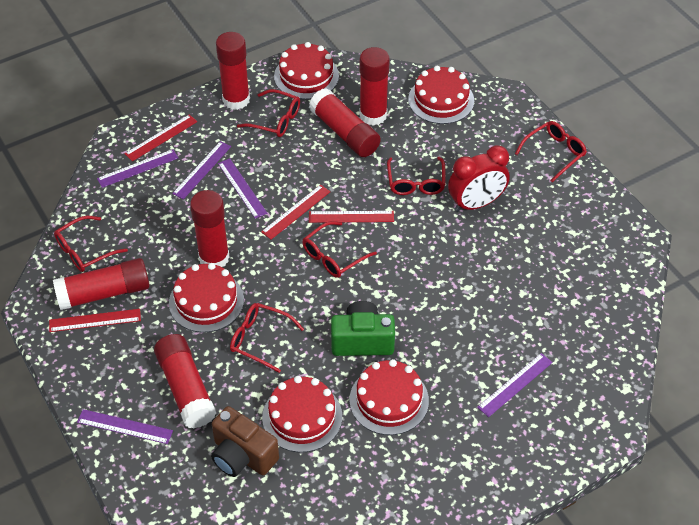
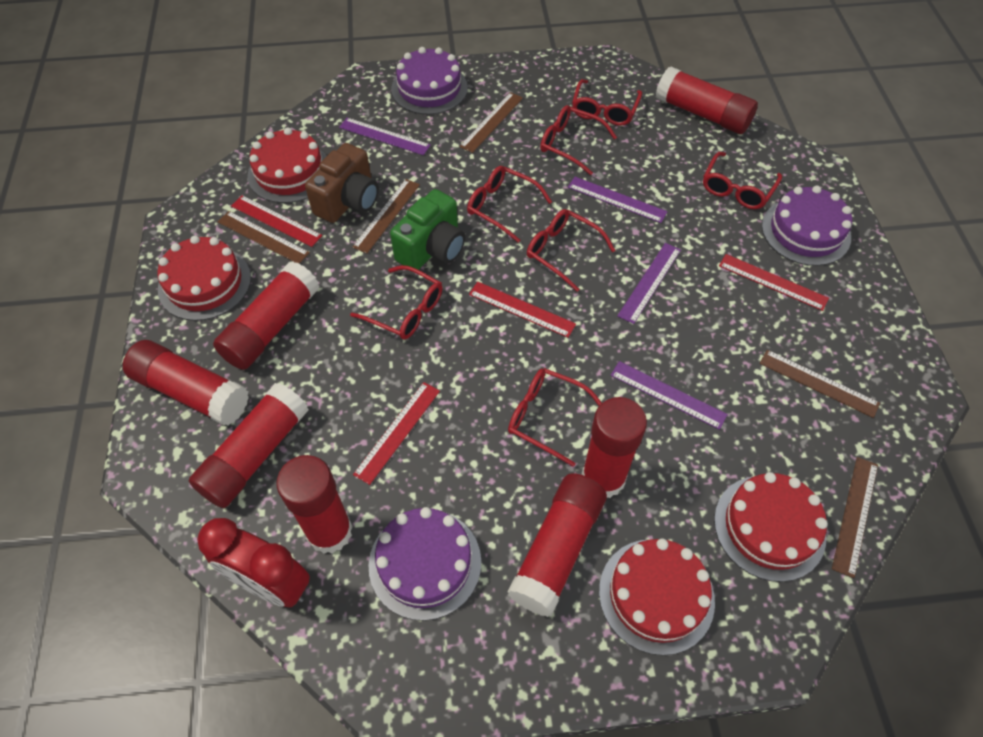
brown ruler: none = 0 -> [218,211,310,264] [352,179,420,253] [459,92,523,153] [760,350,880,418] [832,457,878,578] = 5
purple cake: none = 0 -> [369,507,481,621] [391,47,468,115] [762,186,852,266] = 3
purple ruler: [77,409,173,444] [97,149,178,188] [172,141,231,199] [218,158,267,219] [477,353,553,417] = 5 -> [339,118,431,155] [568,177,668,223] [611,361,728,430] [617,243,681,324] = 4
red cake: [169,263,244,333] [262,376,342,452] [274,42,339,100] [349,359,429,435] [408,66,474,124] = 5 -> [157,236,251,321] [248,128,327,203] [599,538,715,655] [714,472,828,582] = 4
red glasses: [54,216,128,272] [230,303,304,373] [237,89,300,137] [302,221,377,278] [387,157,445,195] [515,121,587,182] = 6 -> [350,265,443,340] [467,166,552,243] [508,368,602,467] [527,209,616,292] [540,105,617,175] [572,79,642,126] [703,152,782,209] = 7
red glue stick: [53,258,150,310] [154,334,217,428] [190,190,230,267] [216,32,250,110] [309,88,381,157] [359,47,390,126] = 6 -> [123,340,249,426] [189,383,309,508] [213,261,320,370] [276,455,353,554] [507,473,607,617] [582,397,647,498] [656,66,758,134] = 7

